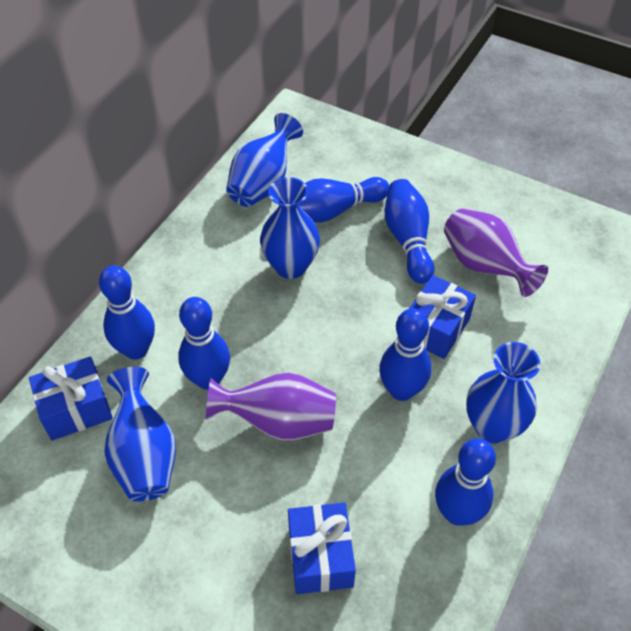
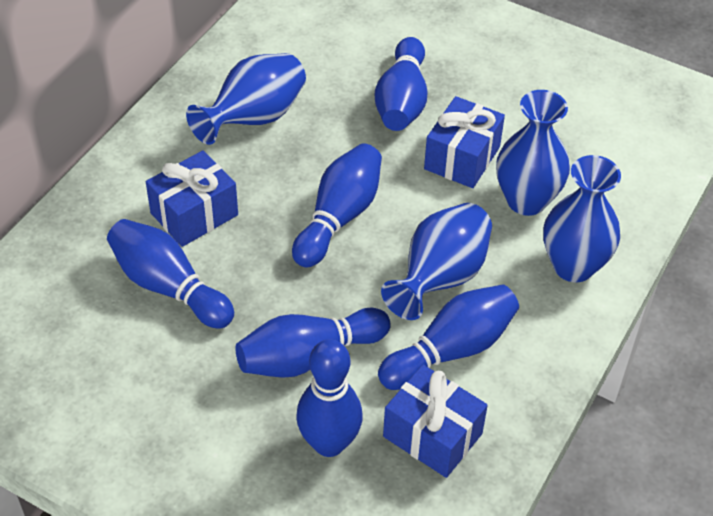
purple vase: [206,373,336,441] [444,209,548,297] = 2 -> none = 0

